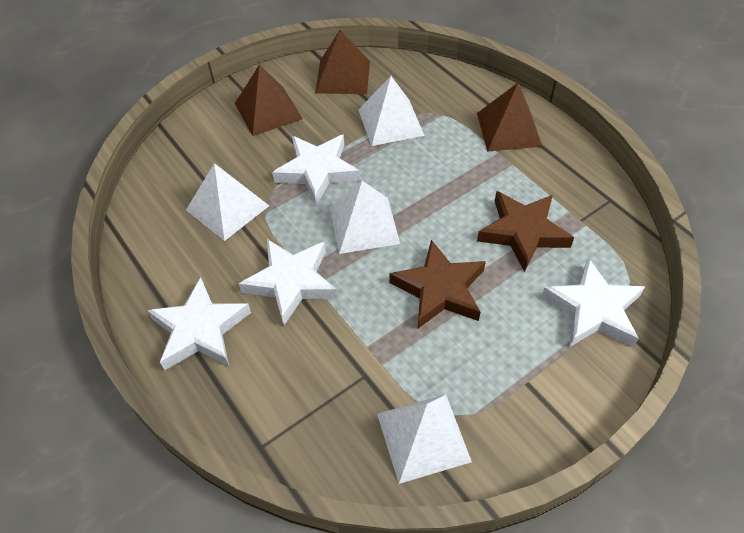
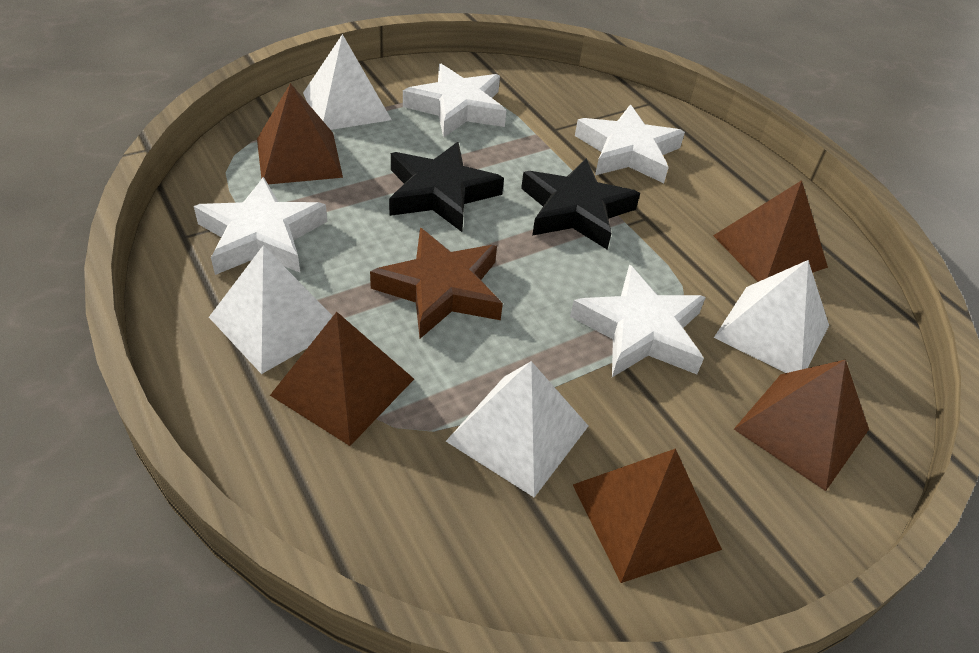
black star: none = 0 -> [389,142,504,232] [521,158,640,250] = 2
brown pyramid: [235,64,303,136] [315,30,370,94] [477,83,543,151] = 3 -> [257,83,343,184] [270,312,414,446] [573,448,722,583] [713,180,828,282] [734,359,869,491] = 5
brown star: [390,240,486,328] [477,191,574,272] = 2 -> [370,228,503,338] = 1

